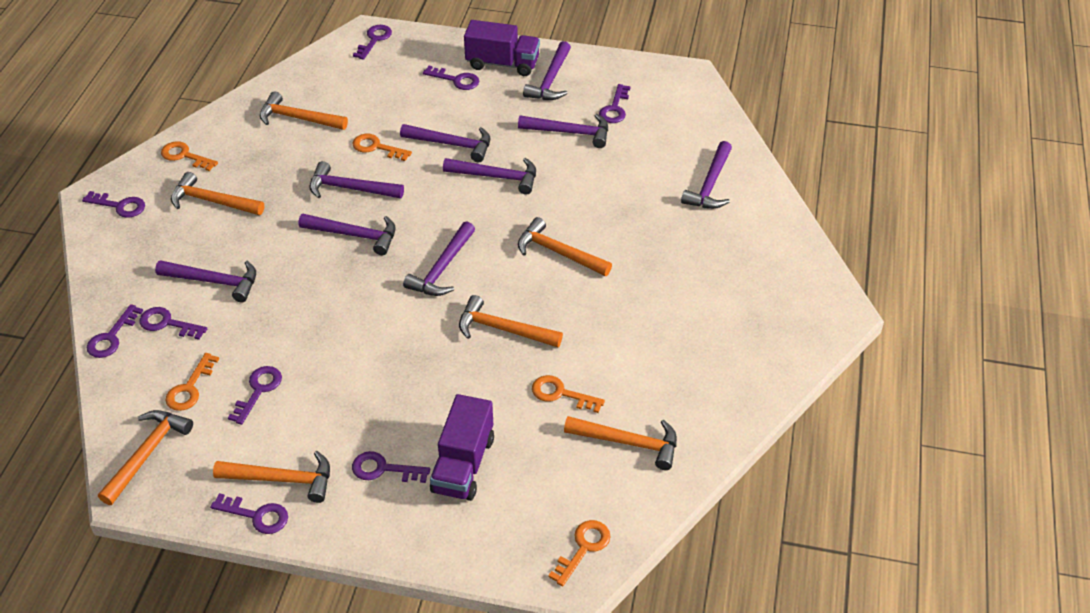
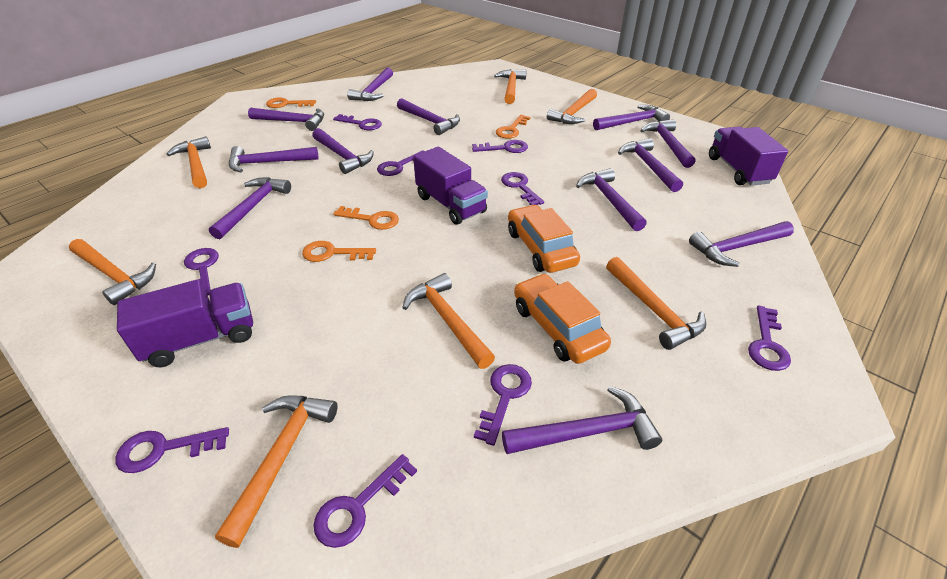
orange car: none = 0 -> [508,205,580,273] [514,273,611,364] = 2
orange key: [161,141,218,171] [165,353,219,411] [353,134,412,161] [532,375,605,413] [548,520,611,586] = 5 -> [266,97,316,108] [302,241,376,262] [333,206,399,230] [496,115,531,139] = 4
purple hammer: [155,260,256,302] [298,214,396,255] [309,161,404,199] [400,124,490,162] [403,221,475,296] [443,158,536,195] [518,114,608,148] [523,41,571,100] [681,141,732,209] = 9 -> [209,177,291,239] [229,146,319,172] [248,108,324,131] [312,128,374,174] [347,68,393,101] [397,98,460,135] [502,386,662,454] [576,168,647,231] [593,105,670,130] [618,138,683,192] [640,119,695,168] [689,221,794,267] = 12
purple truck: [430,394,494,501] [464,20,540,76] = 2 -> [117,279,253,367] [413,147,488,225] [709,127,788,186] = 3

